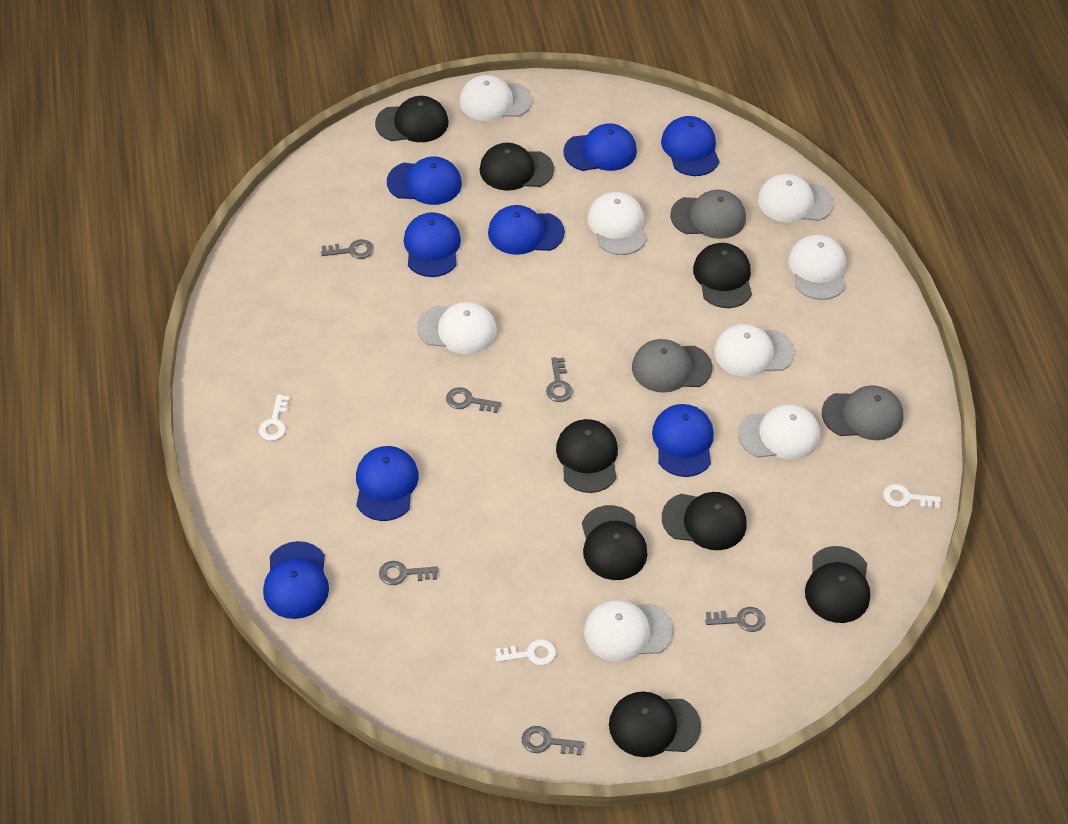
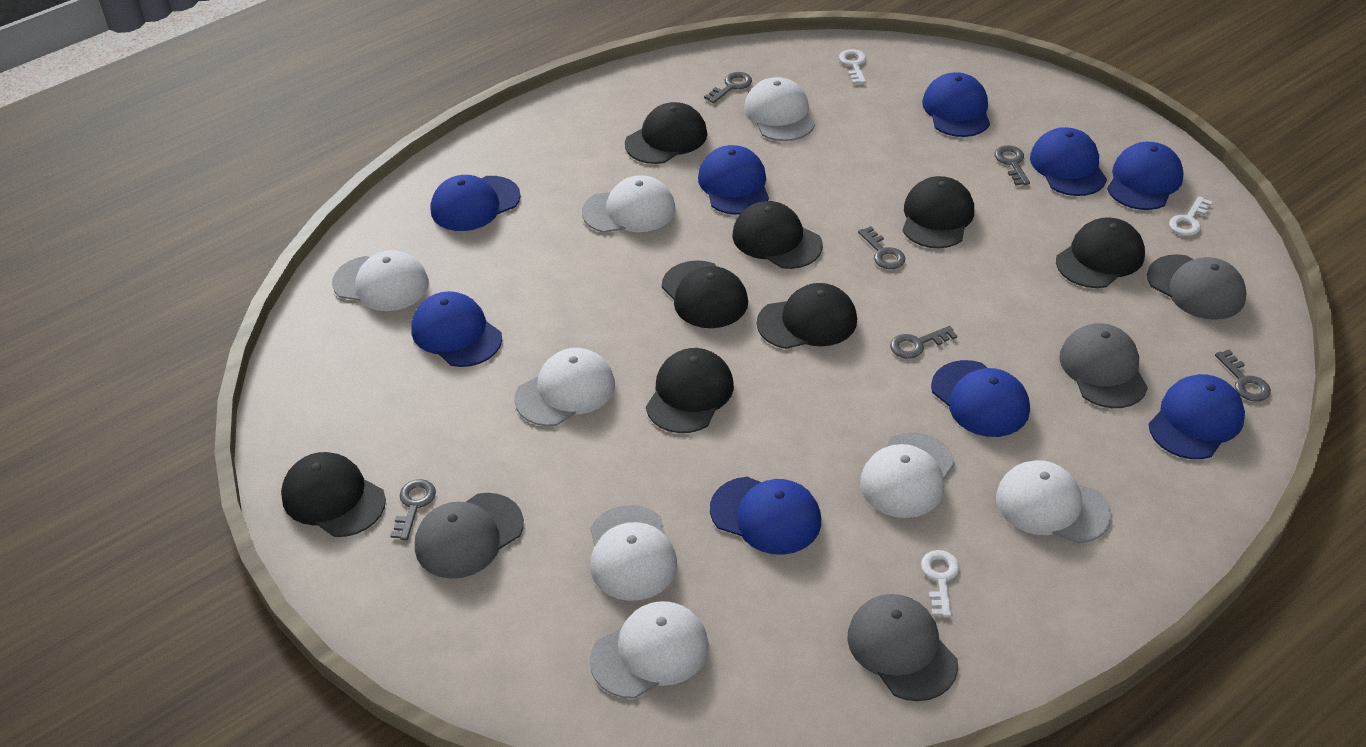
blue cap: [263,541,329,619] [356,446,419,521] [387,156,462,205] [404,212,461,277] [488,205,565,255] [563,123,637,171] [652,404,714,477] [661,116,719,176] = 8 -> [411,291,502,367] [431,175,521,231] [698,145,769,215] [710,477,821,555] [922,72,990,137] [931,360,1030,437] [1030,127,1107,196] [1107,142,1184,210] [1148,374,1245,459] = 9
grey cap: [632,339,712,393] [670,190,746,239] [822,385,904,440] = 3 -> [415,493,524,579] [847,594,958,701] [1059,323,1148,408] [1147,254,1247,320] = 4

